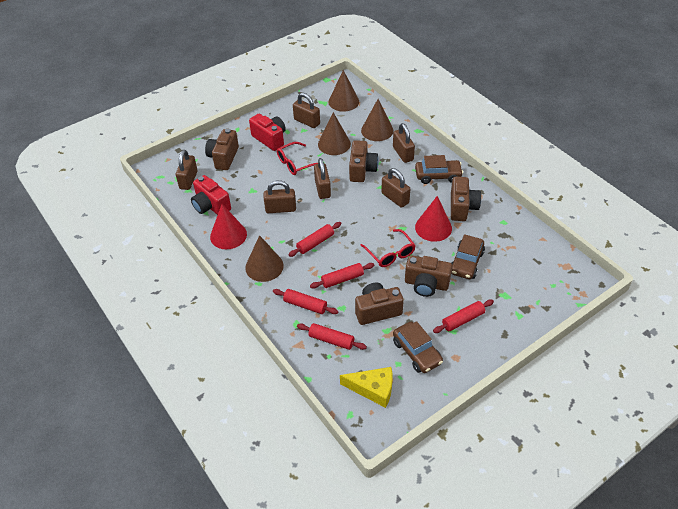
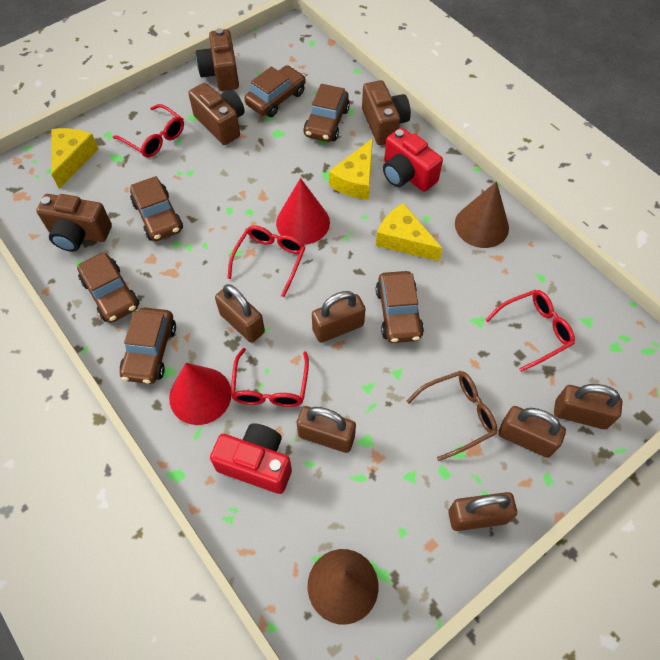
brown camera: [205,129,239,170] [349,140,379,182] [355,283,404,325] [405,255,452,297] [451,177,481,221] = 5 -> [36,194,112,252] [188,83,245,145] [196,28,239,91] [362,80,411,145] = 4
brown car: [393,321,443,373] [415,155,463,184] [451,234,485,279] = 3 -> [77,252,139,323] [120,307,176,384] [130,176,183,241] [244,65,306,117] [303,84,350,142] [376,271,424,343] = 6
brown cone: [245,235,284,282] [318,112,351,155] [328,70,359,112] [361,99,393,141] = 4 -> [308,549,379,625] [455,181,509,248] = 2
brown glasses: none = 0 -> [407,371,497,461] = 1
red glasses: [277,142,318,175] [360,229,416,267] = 2 -> [113,104,184,158] [228,226,306,297] [231,348,309,407] [486,290,575,372] = 4
red rolling pin: [273,289,338,314] [289,222,341,257] [297,323,367,350] [310,263,375,288] [433,300,494,333] = 5 -> none = 0
yellow cheese: [340,367,392,408] = 1 -> [51,128,99,189] [329,138,373,200] [376,203,443,261] = 3

